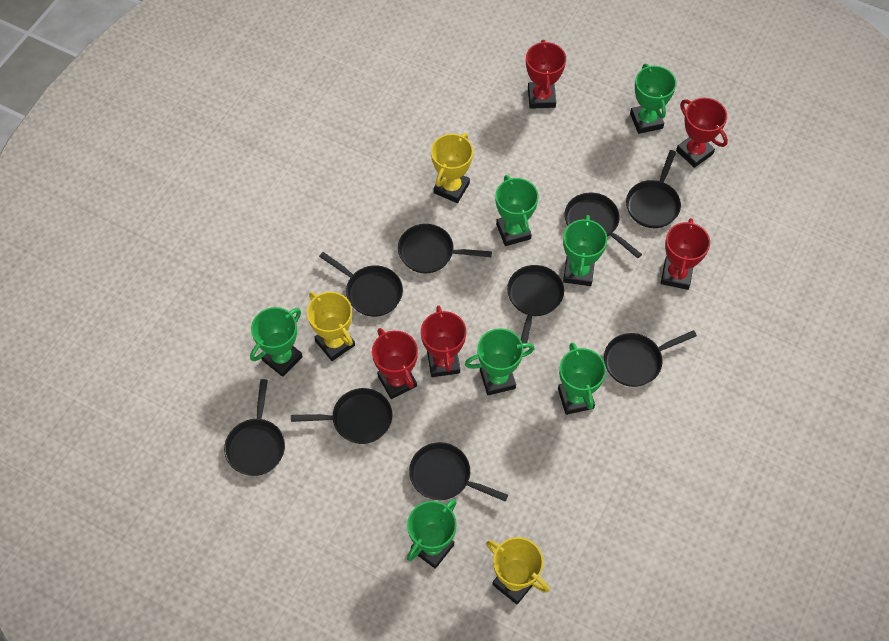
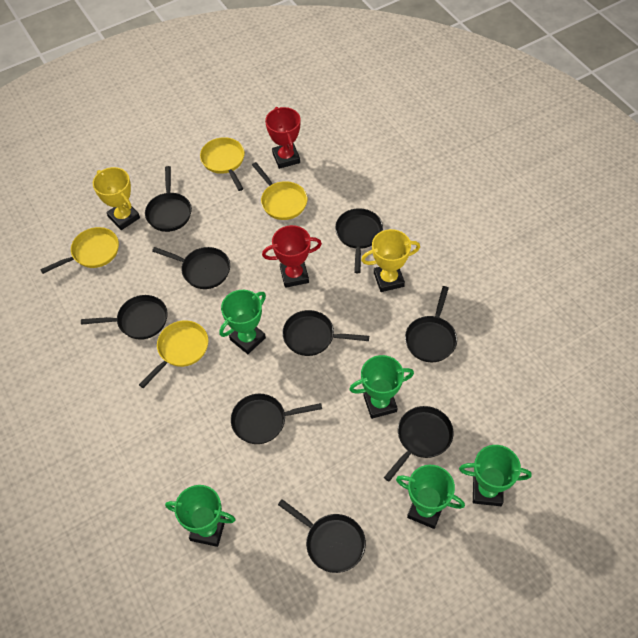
green trophy: [250,307,303,377] [407,499,457,569] [465,328,535,395] [496,175,539,246] [558,342,606,415] [563,215,607,286] [630,64,676,134] = 7 -> [165,485,236,547] [219,290,266,354] [349,355,414,419] [396,465,465,529] [459,445,532,506] = 5
red trophy: [372,328,418,399] [421,306,466,377] [526,40,566,109] [661,218,710,290] [676,98,728,168] = 5 -> [262,225,322,288] [265,107,300,169] = 2
yellow pan: none = 0 -> [40,227,119,274] [139,320,208,388] [200,137,245,191] [252,162,308,220] = 4
yellow trophy: [307,292,355,361] [431,133,473,203] [486,537,549,604] = 3 -> [93,167,140,230] [361,229,420,292] = 2

